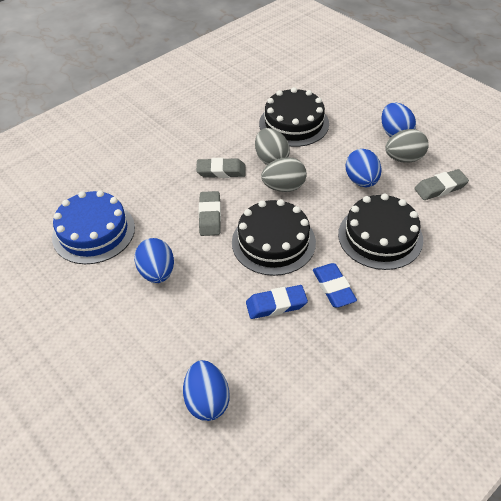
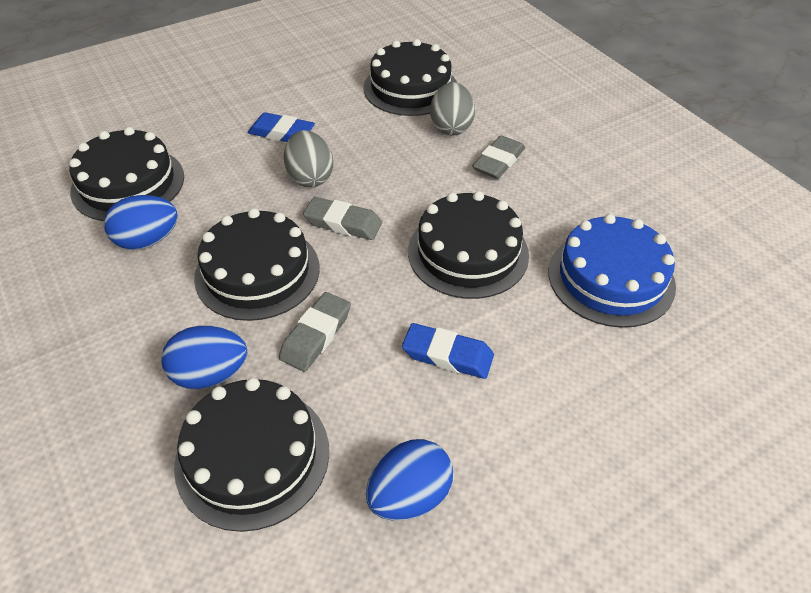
black cake: [232,199,316,276] [259,87,329,147] [338,194,423,270] = 3 -> [69,127,184,221] [174,378,329,532] [194,208,320,321] [363,39,457,116] [408,191,529,299] = 5
blue egg: [134,238,174,283] [183,360,229,421] [346,149,381,187] [381,103,416,137] = 4 -> [104,195,178,250] [161,325,247,389] [366,439,453,520] = 3
grey egg: [255,128,290,165] [261,157,307,192] [385,129,429,163] = 3 -> [284,130,333,187] [430,82,475,136] = 2

